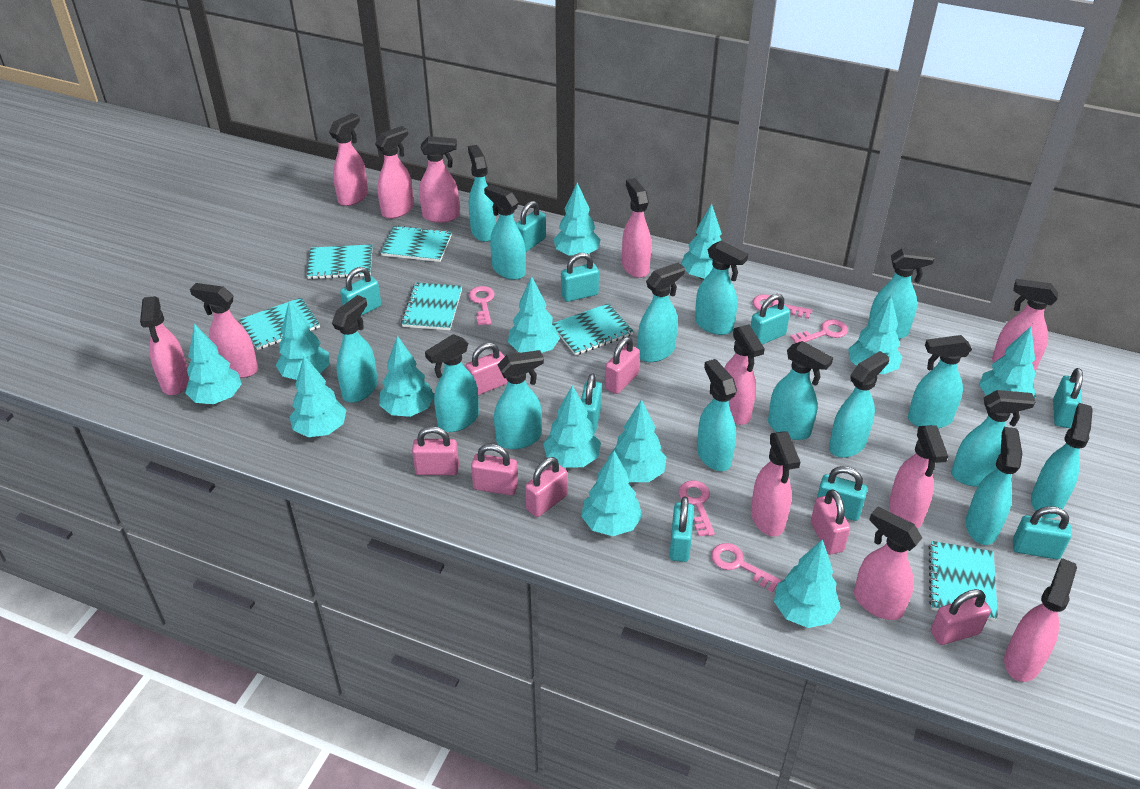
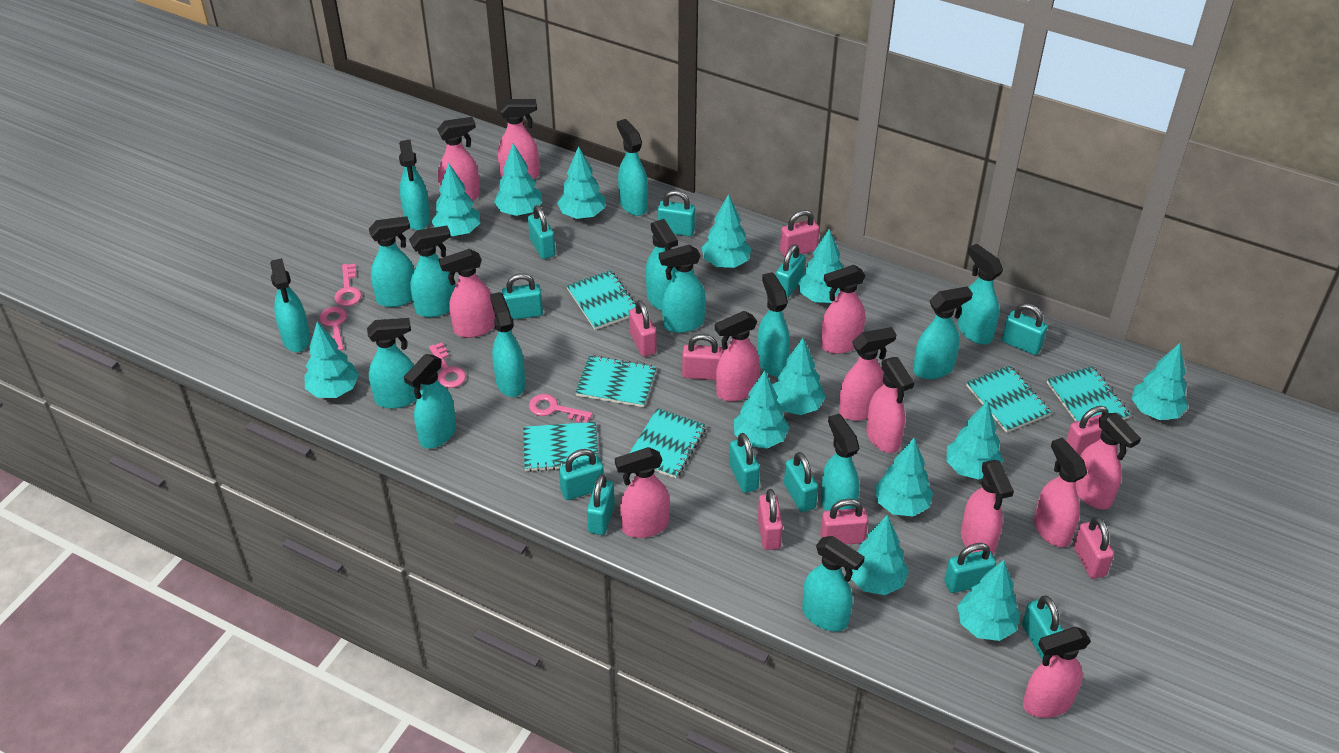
pink key: [469,286,495,325] [679,480,715,537] [711,543,782,592] [753,294,812,319] [790,319,848,343] = 5 -> [319,307,347,350] [334,264,362,306] [429,342,466,388] [529,394,592,423] = 4
turquoise padlock: [340,267,381,316] [516,201,546,252] [561,253,599,302] [581,373,602,432] [670,497,694,562] [751,294,790,345] [817,466,868,521] [1013,506,1072,559] [1053,368,1083,428] = 9 -> [502,273,543,320] [528,205,556,259] [559,449,604,500] [587,474,615,535] [658,190,695,236] [729,433,760,493] [776,244,805,299] [784,452,818,512] [944,543,996,593] [1002,303,1048,355] [1022,596,1063,659] = 11

